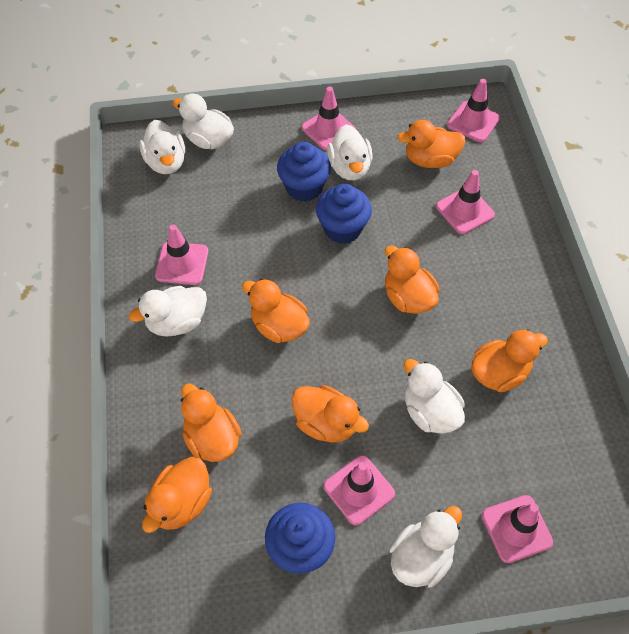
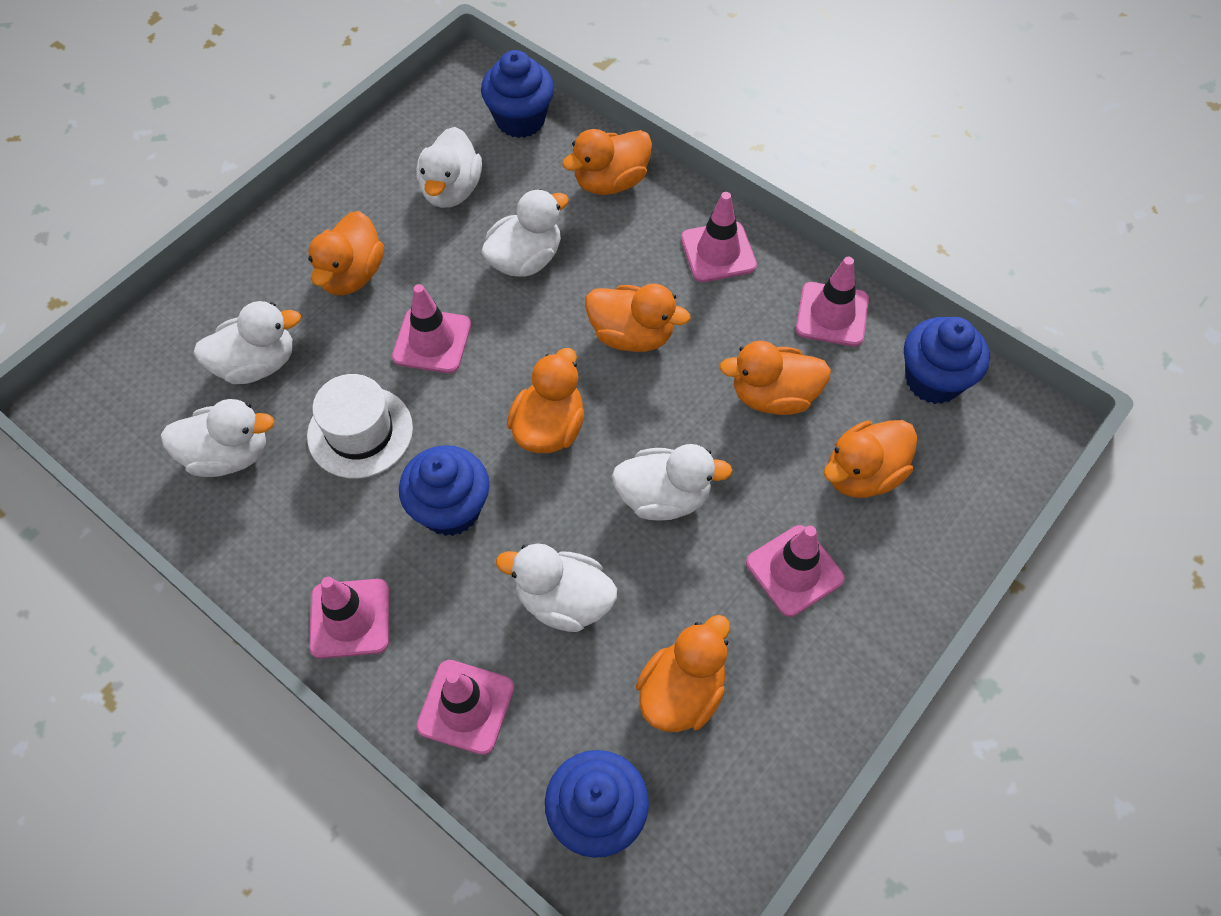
blue cupcake: [265,503,335,574] [277,142,331,202] [316,184,372,244] = 3 -> [399,445,489,536] [481,50,554,138] [545,750,649,858] [904,317,990,404] = 4
white hat: none = 0 -> [307,374,413,479] = 1

